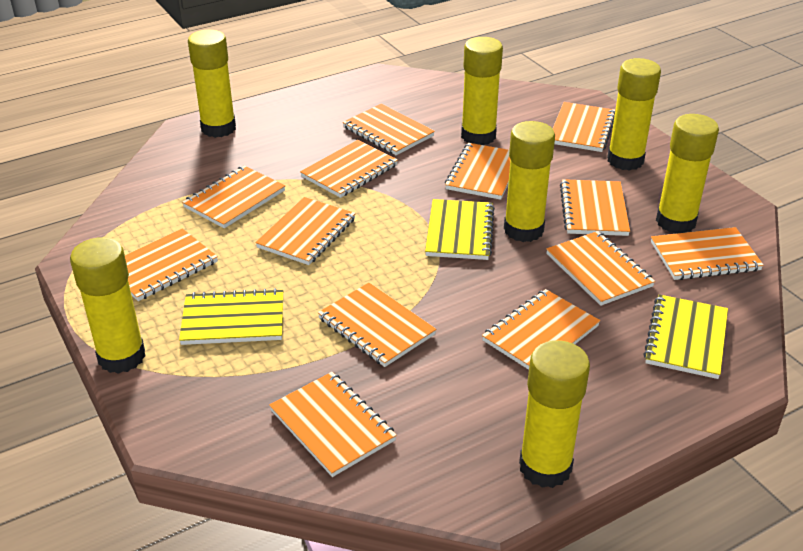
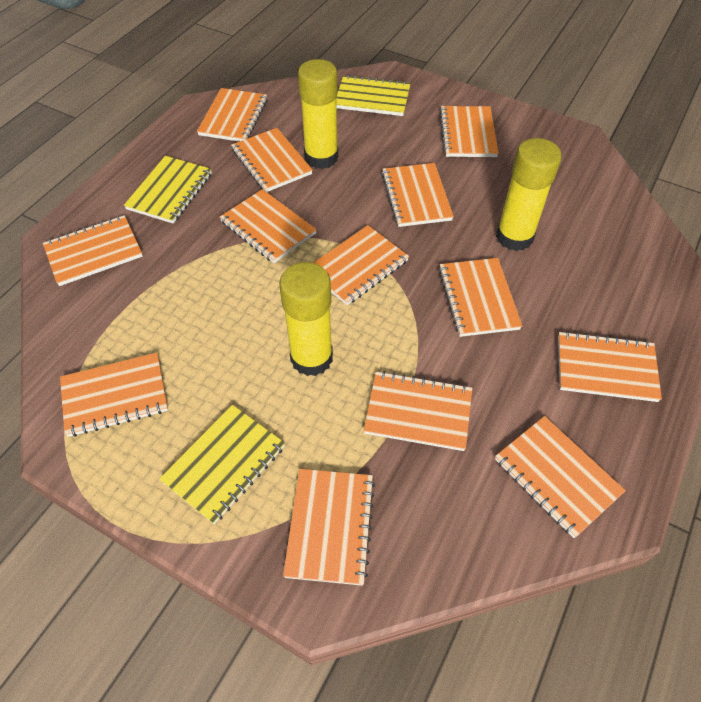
yellow glue stick: [70,237,145,374] [188,30,236,138] [461,37,503,145] [504,121,555,242] [519,340,590,488] [607,58,661,171] [656,114,719,234] = 7 -> [279,262,333,376] [298,59,338,169] [496,138,562,251] = 3

